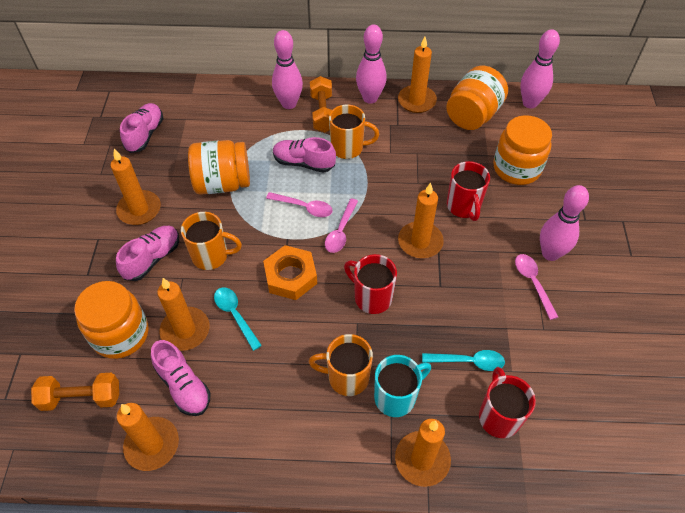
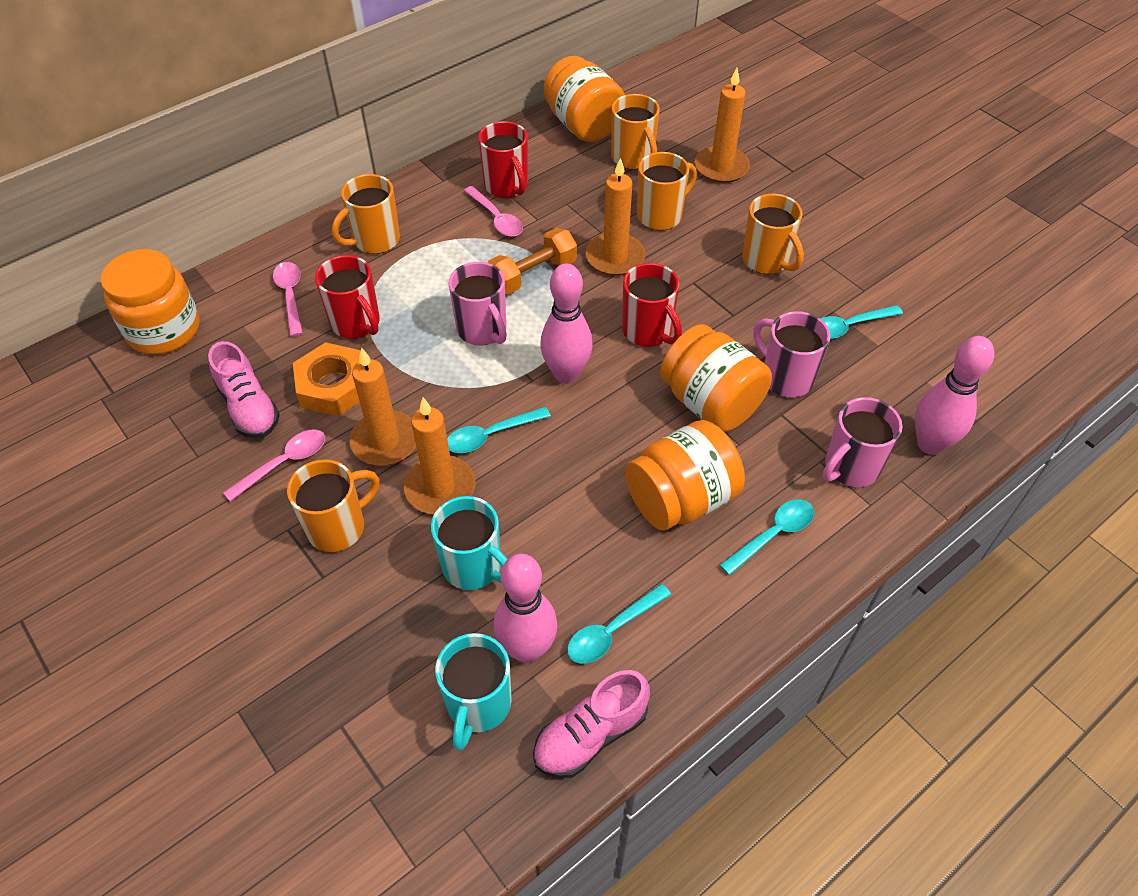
orange candle: [111,149,161,225] [117,403,179,471] [157,278,209,351] [395,419,451,487] [398,37,437,113] [398,183,444,258] = 6 -> [350,347,416,466] [404,397,476,514] [586,158,646,276] [695,68,750,183] = 4
orange dumbbell: [31,373,119,411] [310,76,332,132] = 2 -> [488,228,577,294] = 1
orange mug: [181,212,242,270] [308,334,373,396] [329,105,379,159] = 3 -> [287,459,380,552] [332,174,400,254] [611,94,660,170] [637,152,697,230] [742,194,804,274] = 5
pink bowling pin: [272,30,303,109] [356,24,387,104] [520,29,560,109] [540,185,589,261] = 4 -> [493,554,557,663] [540,264,593,384] [915,336,994,455] = 3
pink mug: none = 0 -> [448,262,507,346] [754,311,830,397] [822,397,903,487] = 3
pink shoe: [116,226,179,281] [120,103,163,153] [151,340,211,416] [273,137,336,173] = 4 -> [208,341,280,439] [533,670,650,778] = 2
turquoise mug: [374,355,431,417] = 1 -> [431,496,508,590] [435,633,512,751] = 2
turquoise spoon: [214,287,262,351] [422,350,505,371] = 2 -> [447,407,551,453] [567,584,671,664] [720,499,815,576] [821,305,903,339] = 4

